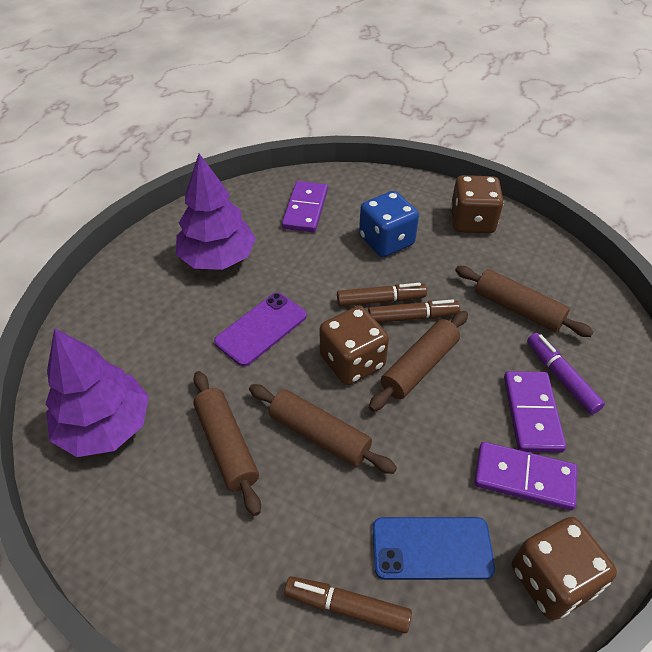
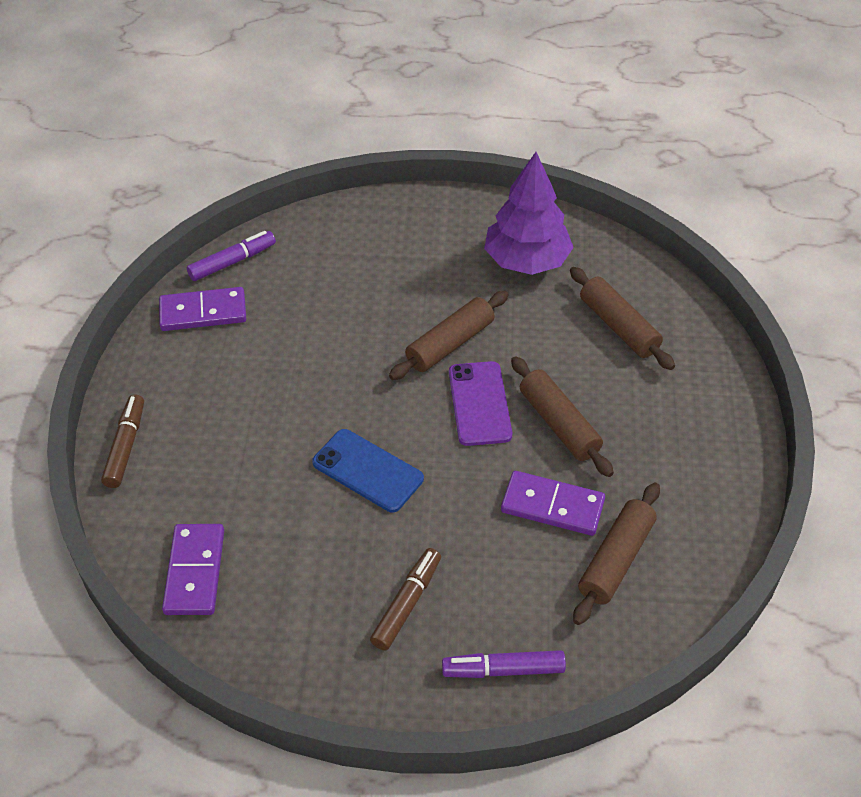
blue dice: [359,191,419,257] = 1 -> none = 0
brown dice: [320,306,389,385] [451,175,504,233] [512,517,617,620] = 3 -> none = 0
brown marker: [284,576,412,633] [337,283,427,307] [368,299,460,323] = 3 -> [101,394,144,488] [370,548,441,651] = 2
purple marker: [527,333,605,414] = 1 -> [187,231,276,281] [442,650,566,678] = 2
purple tree: [46,328,149,457] [176,154,256,270] = 2 -> [484,152,574,275] = 1

